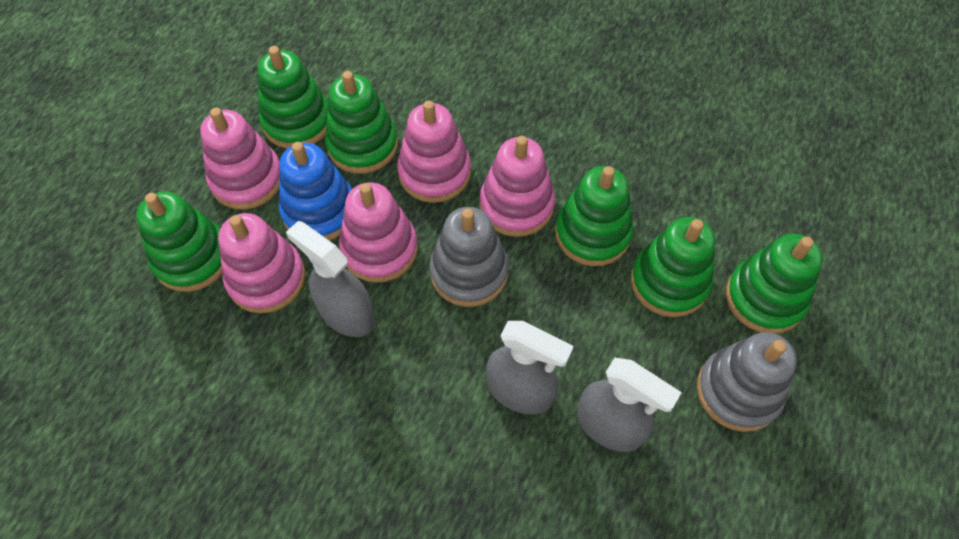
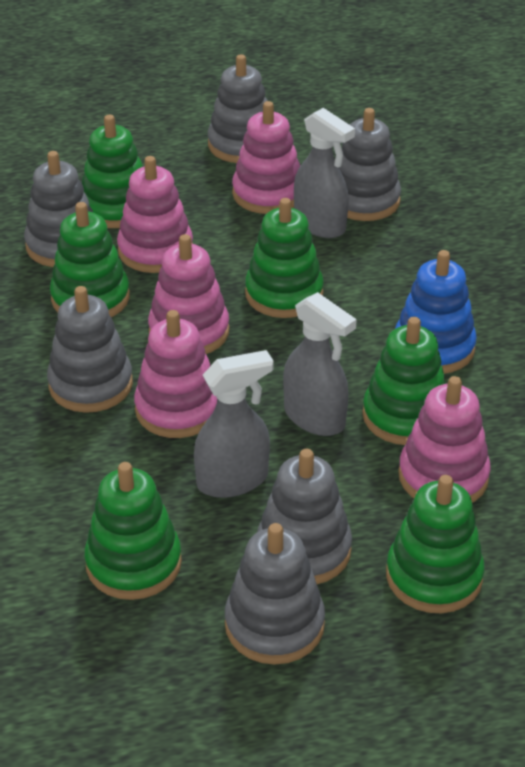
grey stacking toy: [430,207,509,307] [697,332,797,432] = 2 -> [24,151,93,267] [47,286,133,413] [208,54,268,163] [225,523,325,665] [257,449,352,584] [339,108,401,221] = 6

